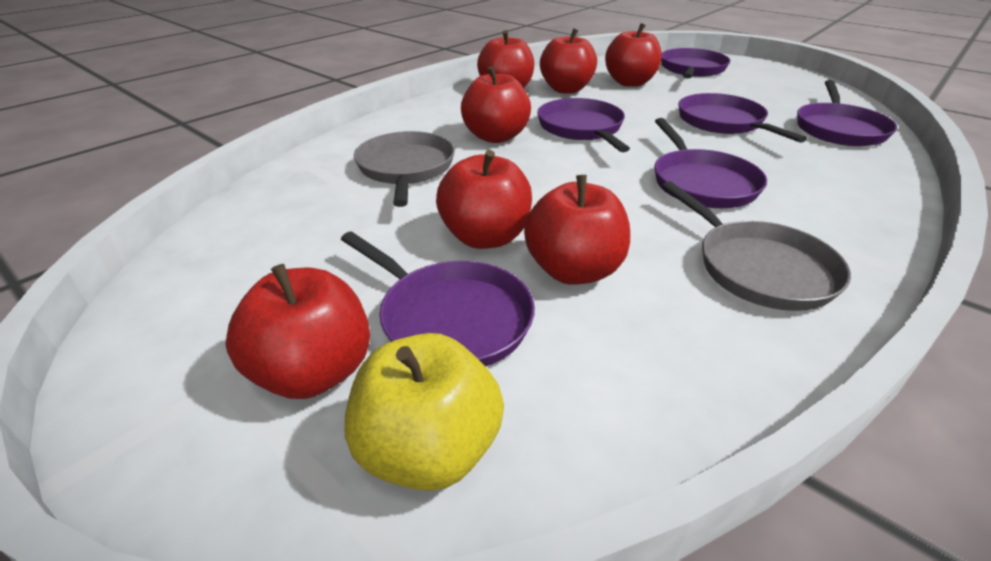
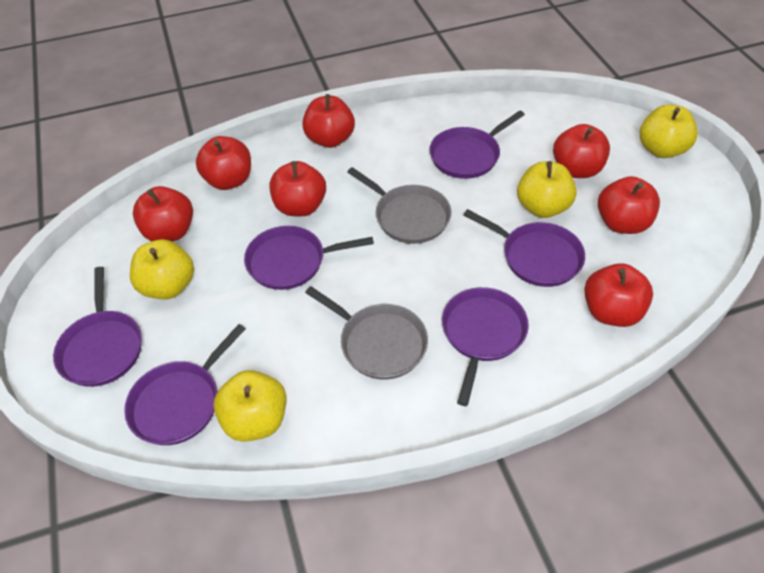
yellow apple: [345,333,504,491] = 1 -> [130,239,194,299] [214,370,287,442] [517,161,577,218] [640,104,698,158] = 4

